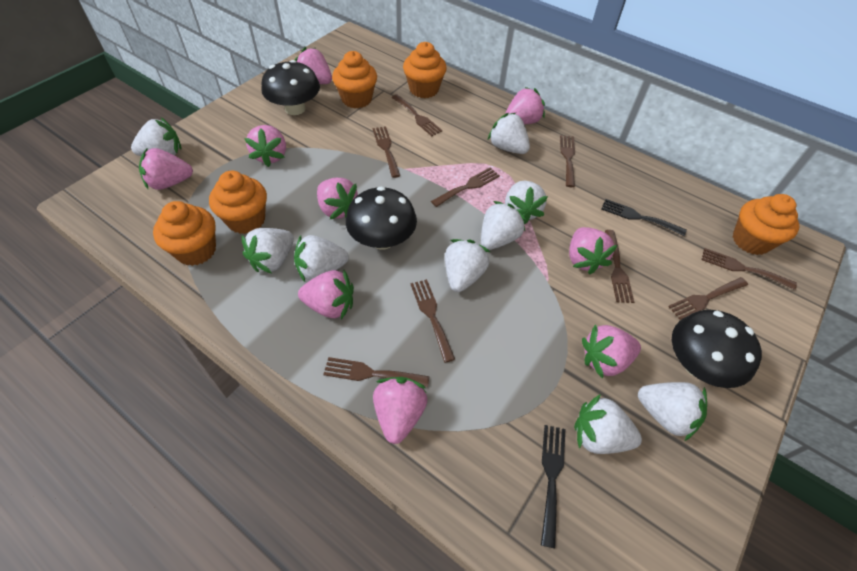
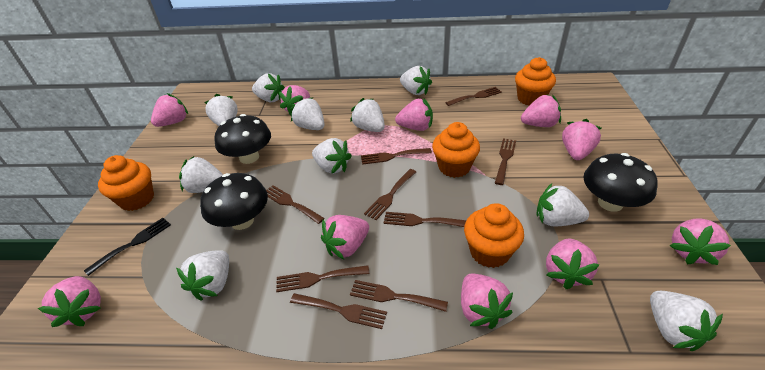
black fork: [541,425,565,548] [601,199,687,236] = 2 -> [84,218,171,276] = 1
orange cupcake: [153,201,216,266] [209,171,267,234] [332,51,377,108] [403,42,447,98] [733,194,799,255] = 5 -> [98,155,154,211] [432,122,480,178] [464,203,524,268] [515,57,556,106] = 4
pink strawberry: [139,148,193,190] [244,125,286,167] [295,47,332,84] [298,270,354,319] [317,178,358,219] [373,377,428,444] [505,87,545,125] [569,227,617,274] [582,324,641,379] = 9 -> [38,276,101,327] [151,93,188,127] [279,85,310,116] [321,215,369,259] [395,99,433,131] [461,274,513,329] [521,95,561,127] [546,239,600,289] [562,119,601,160] [670,219,731,265] = 10
white strawberry: [131,118,181,156] [242,228,294,274] [294,235,349,282] [445,239,490,292] [481,201,526,250] [488,113,530,154] [505,181,548,224] [574,394,642,454] [638,382,707,441] = 9 -> [176,250,229,301] [179,156,223,193] [204,94,238,126] [252,73,285,102] [290,97,325,130] [312,138,352,174] [350,98,385,132] [400,66,432,95] [536,183,589,227] [650,291,723,351] = 10

